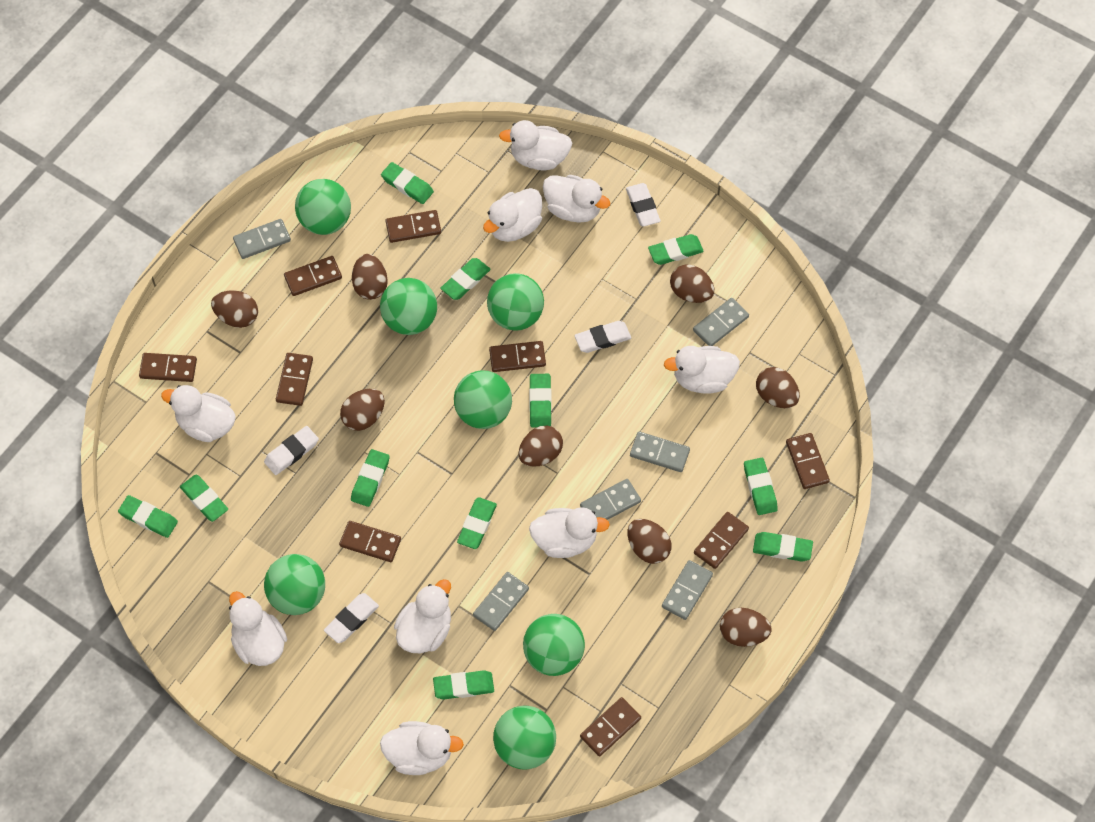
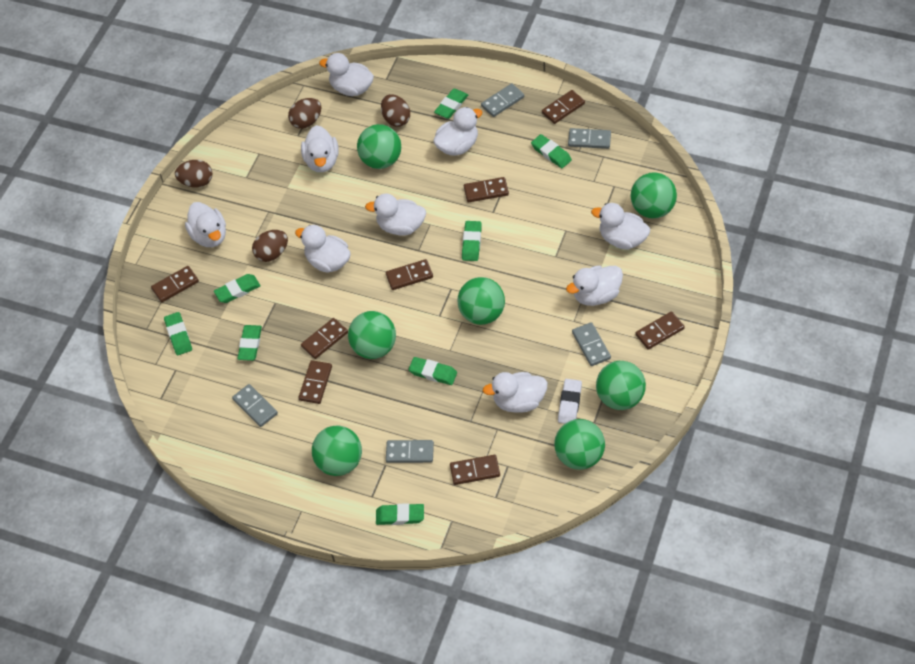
brown domino: [139,353,197,382] [276,353,313,406] [284,256,342,296] [339,521,401,562] [385,210,441,243] [489,341,546,372] [580,697,641,756] [694,512,749,569] [786,433,830,489] = 9 -> [151,266,199,302] [298,360,332,404] [301,318,348,359] [386,259,433,290] [450,455,500,485] [464,177,509,202] [542,90,585,124] [635,311,685,350] = 8
brown egg: [211,290,258,328] [340,389,385,431] [352,254,388,300] [519,425,563,467] [627,519,672,564] [670,265,714,303] [720,608,772,647] [756,367,800,408] = 8 -> [175,160,212,188] [252,230,288,262] [288,98,321,129] [381,94,410,127] = 4
green eraser: [118,495,178,538] [180,475,228,522] [351,449,389,507] [381,162,434,204] [433,670,494,700] [440,258,491,300] [457,497,497,549] [529,374,552,428] [648,234,704,265] [744,458,778,515] [753,532,813,561] = 11 -> [164,312,192,355] [214,274,260,303] [237,325,262,361] [376,503,424,525] [409,357,457,385] [434,89,468,119] [462,221,482,261] [531,134,572,168] = 8
grey domino: [233,219,291,259] [473,572,529,631] [580,479,641,520] [630,432,690,472] [662,560,713,620] [693,298,749,346] = 6 -> [232,384,278,427] [386,440,434,463] [481,83,524,117] [568,128,611,149] [572,322,611,366] = 5
white eraser: [264,426,319,475] [324,593,379,643] [574,321,631,353] [626,183,660,227] = 4 -> [558,379,582,423] = 1

